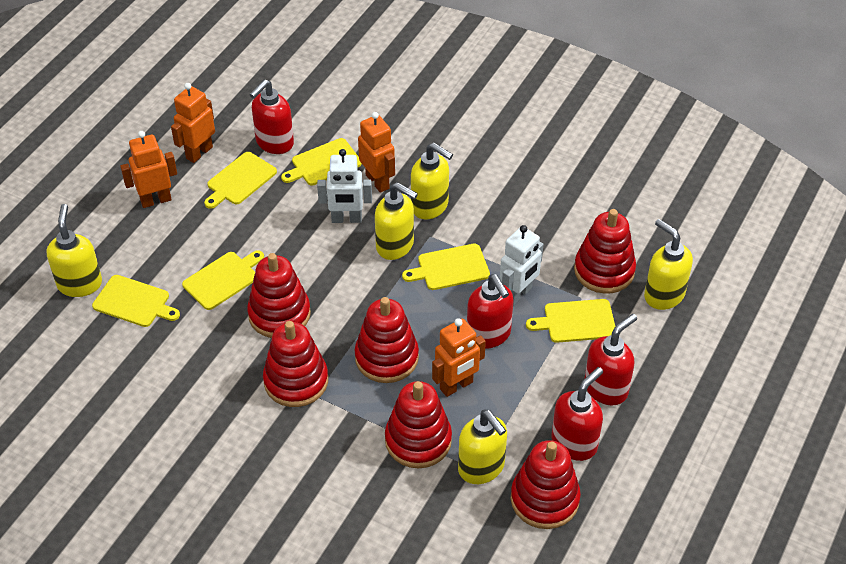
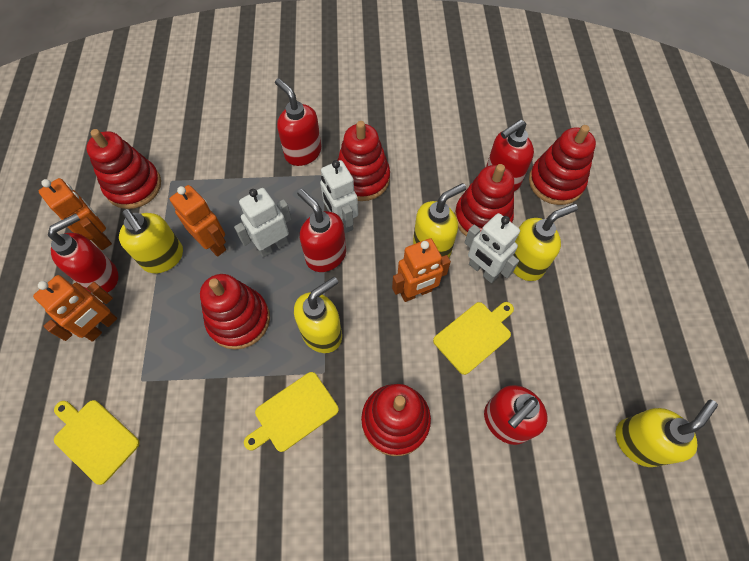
red soap dispenser: [249,80,294,154] [467,274,514,349] [551,367,603,461] [584,314,637,405] = 4 -> [48,213,118,293] [275,78,321,166] [297,189,346,272] [484,385,548,445] [486,119,534,191] = 5
white robot: [317,149,372,223] [500,225,544,306] = 2 -> [234,188,292,257] [320,160,358,233] [464,213,520,283] = 3
yellow cutting board: [92,275,180,327] [182,250,264,310] [204,152,277,209] [281,138,362,186] [402,244,490,290] [526,299,615,343] = 6 -> [54,400,139,485] [244,372,339,452] [433,302,514,375] = 3

